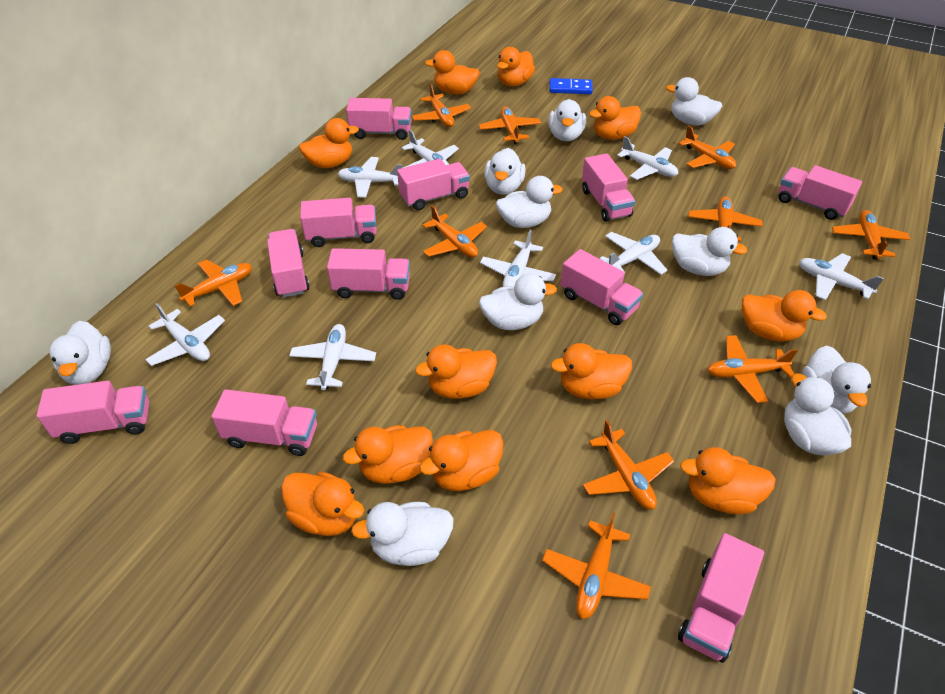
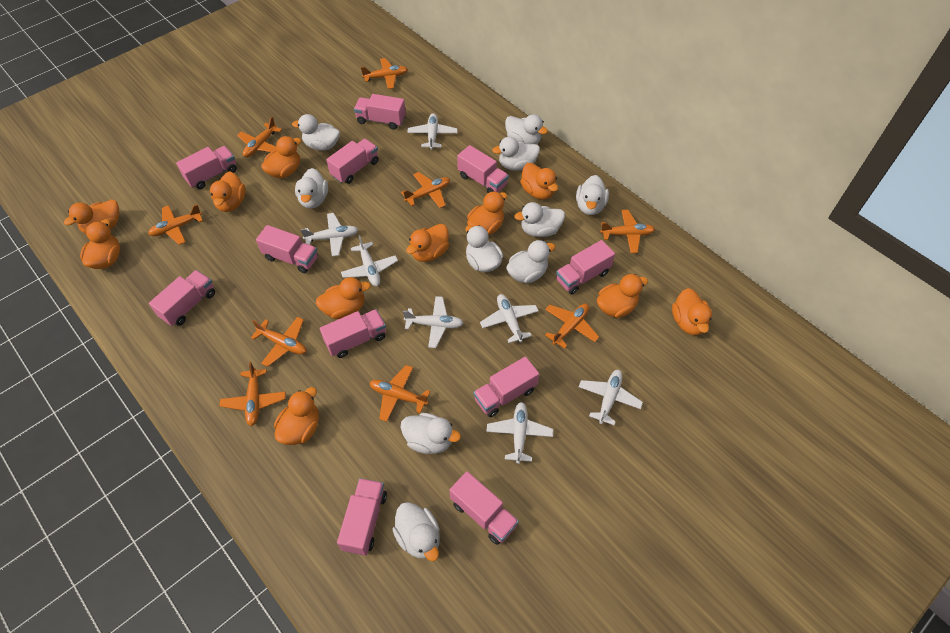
blue domino: [549,78,593,94] = 1 -> none = 0
orange plane: [174,259,252,306] [412,83,471,127] [422,205,487,258] [479,106,541,144] [542,513,651,619] [583,420,674,510] [678,125,736,169] [688,196,762,242] [707,335,798,403] [832,210,910,260] = 10 -> [148,204,203,245] [220,362,286,426] [237,117,282,157] [251,317,306,367] [361,58,408,89] [370,365,431,422] [401,172,450,208] [545,304,599,349] [600,210,655,253] = 9
white plane: [145,303,225,366] [289,324,376,390] [338,157,403,198] [401,130,459,168] [480,230,556,287] [599,232,667,275] [617,136,678,180] [799,253,884,300] = 8 -> [300,213,358,257] [341,236,398,286] [403,296,463,348] [407,113,457,150] [480,294,538,343] [486,402,553,464] [579,370,643,425] = 7

